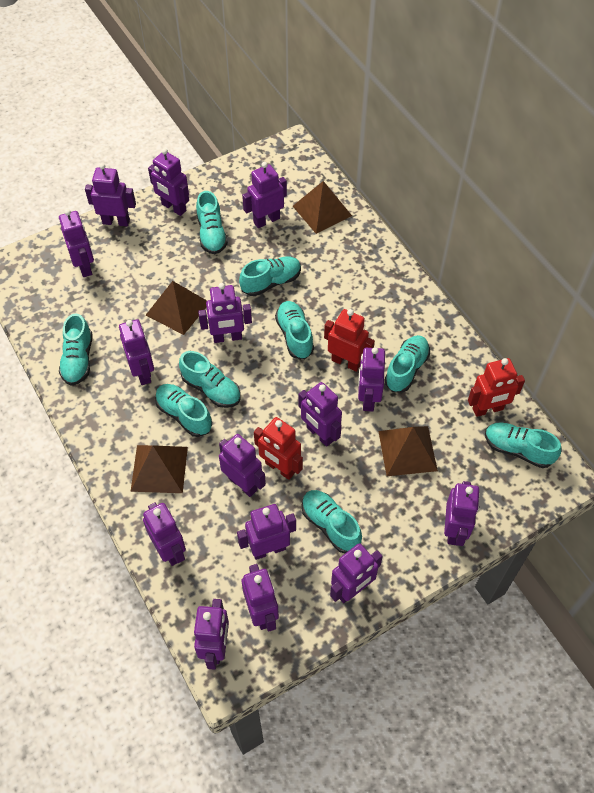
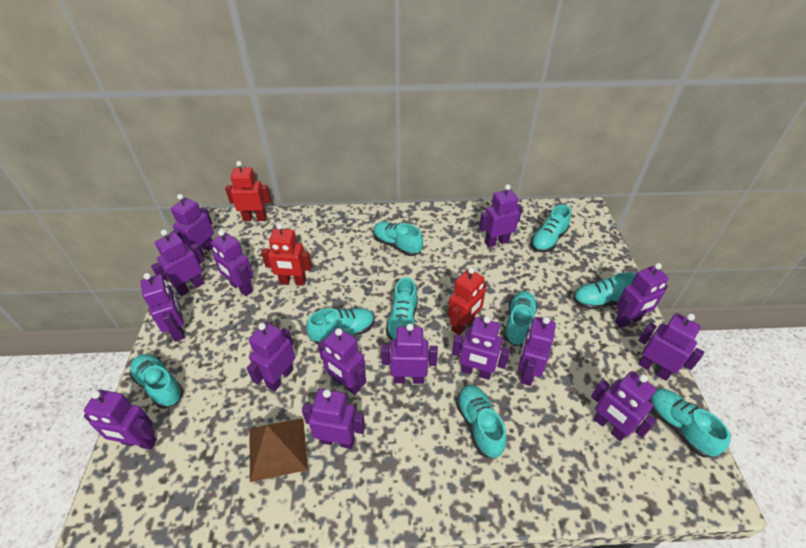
brown pyramid: [130,445,188,493] [146,281,207,335] [293,181,352,234] [378,426,438,476] = 4 -> [249,418,308,482] = 1

